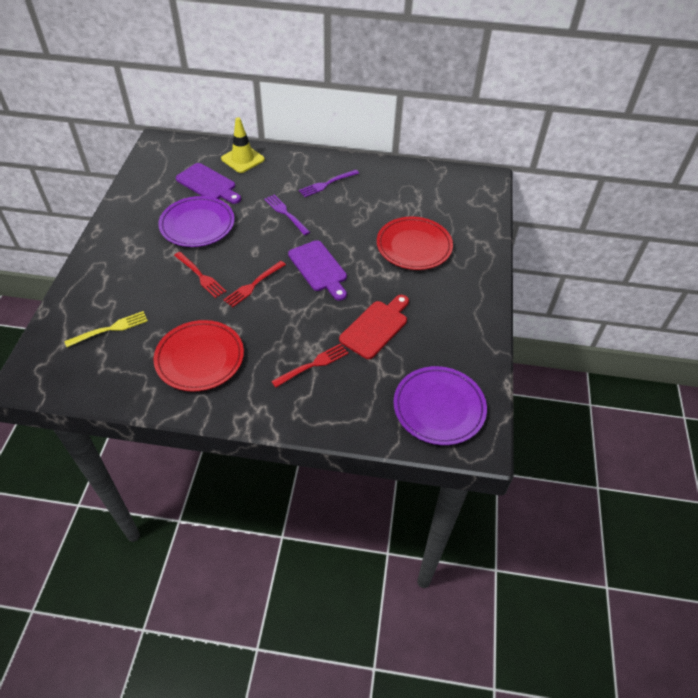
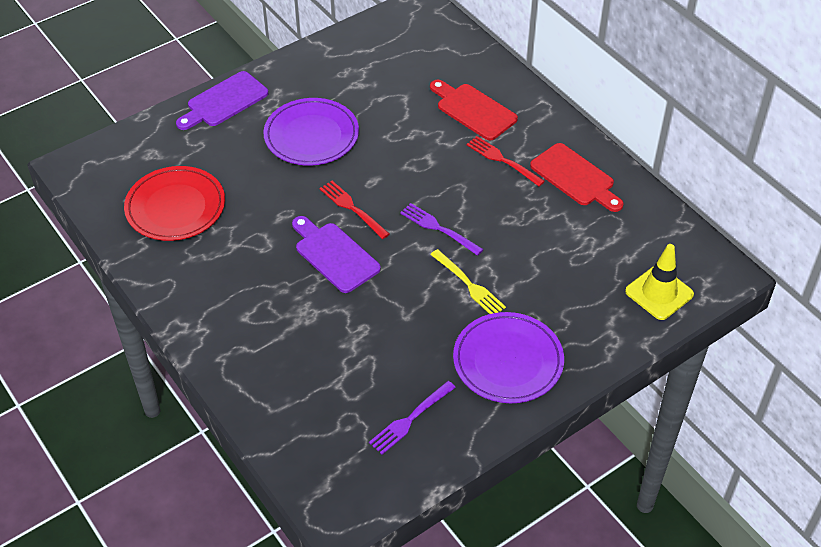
red cutting board: [339,295,409,359] = 1 -> [430,80,518,140] [530,143,624,212] = 2
red fork: [174,252,226,298] [223,261,286,307] [271,343,349,388] = 3 -> [319,181,389,239] [467,136,545,186] = 2
red plate: [153,320,244,392] [377,217,453,270] = 2 -> [124,166,225,241] = 1

